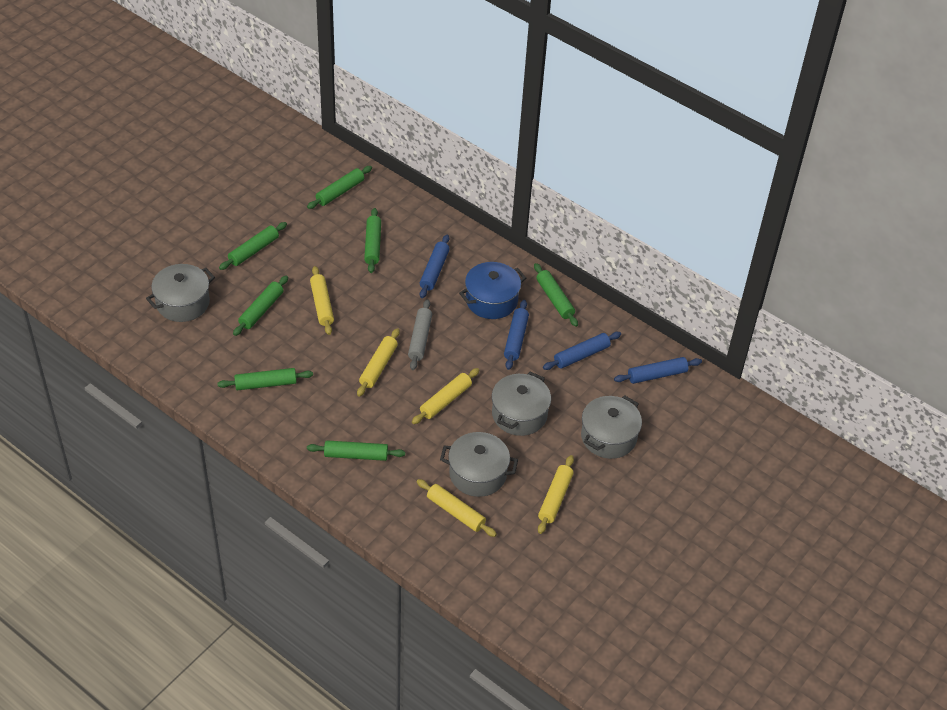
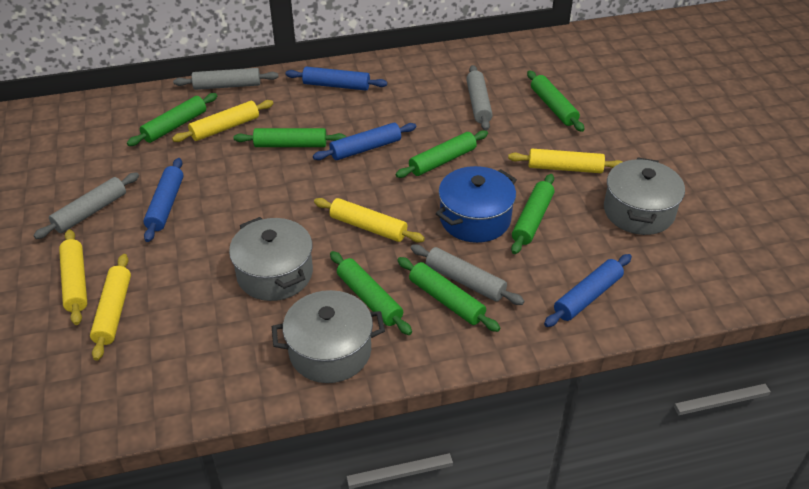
grey pot: [146,264,215,322] [440,432,518,497] [492,372,551,436] [581,395,642,459] = 4 -> [229,217,313,301] [272,290,385,383] [604,158,685,235] = 3
grey rolling pin: [408,299,432,370] = 1 -> [33,172,139,239] [173,68,279,90] [411,244,525,305] [466,65,493,131] = 4

